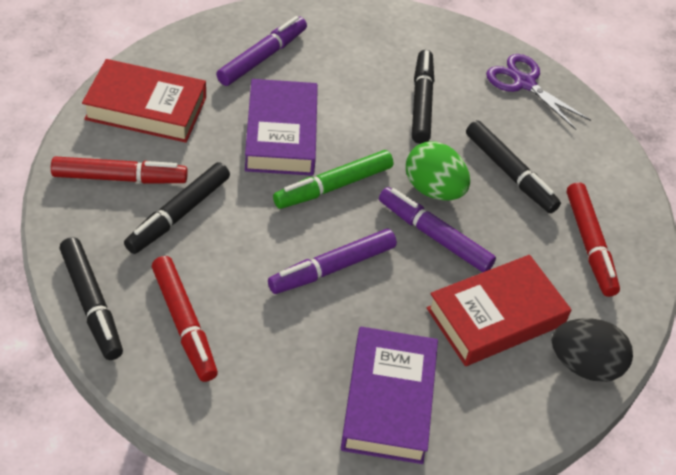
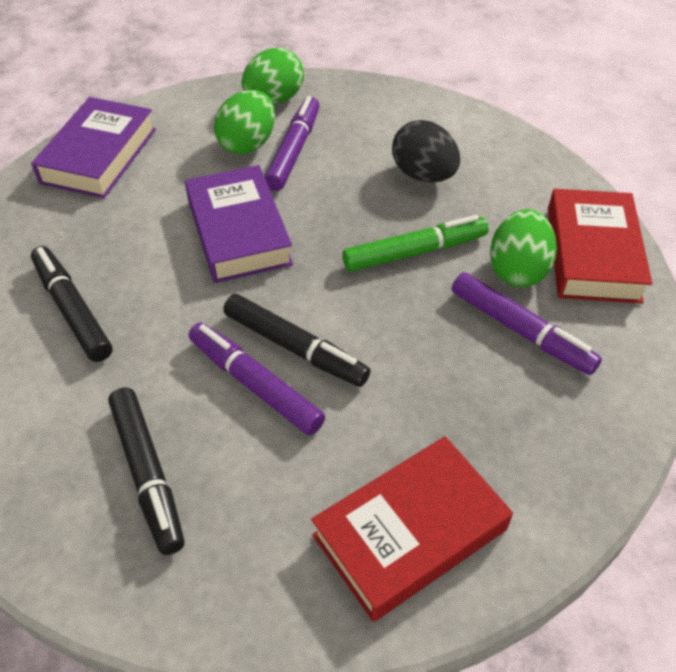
black marker: [60,237,123,360] [124,162,230,254] [412,50,434,144] [466,120,561,213] = 4 -> [31,246,112,362] [108,388,185,555] [223,294,371,387] = 3
green egg: [406,141,470,200] = 1 -> [214,90,275,155] [242,48,304,104] [490,209,557,287] = 3
purple scissors: [486,54,591,130] = 1 -> none = 0
red marker: [51,156,188,184] [152,256,218,382] [567,182,620,297] = 3 -> none = 0

